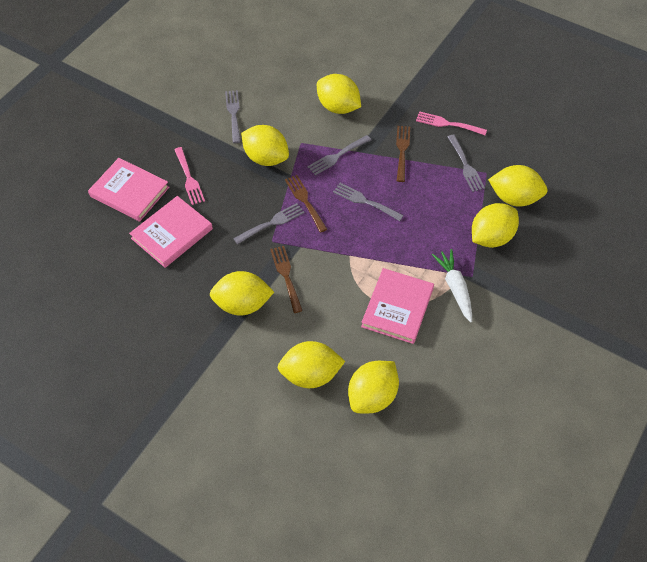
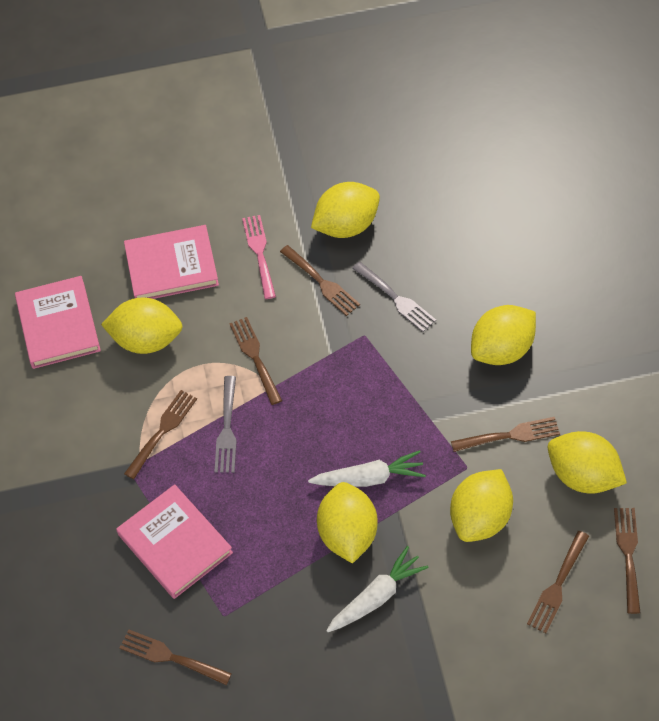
brown fork: [270,246,303,313] [285,175,327,232] [396,126,410,182] = 3 -> [120,629,232,685] [124,390,197,479] [229,317,282,405] [280,245,360,316] [451,417,560,452] [527,531,589,633] [614,508,641,614] = 7
grey fork: [225,90,241,143] [233,203,305,244] [307,135,371,175] [333,183,404,221] [448,135,485,192] = 5 -> [214,376,237,473] [352,261,436,332] = 2
pink fork: [174,147,205,205] [416,111,487,135] = 2 -> [242,215,276,299] = 1
white carrot: [432,249,472,322] = 1 -> [308,450,426,487] [326,546,429,632] = 2
yellow lemon: [210,271,274,316] [241,125,289,166] [278,341,345,388] [317,74,361,114] [348,361,399,414] [472,203,519,248] [488,165,548,206] = 7 -> [101,297,183,354] [311,182,380,238] [317,482,378,564] [450,469,513,542] [471,305,536,365] [548,431,627,494] = 6

